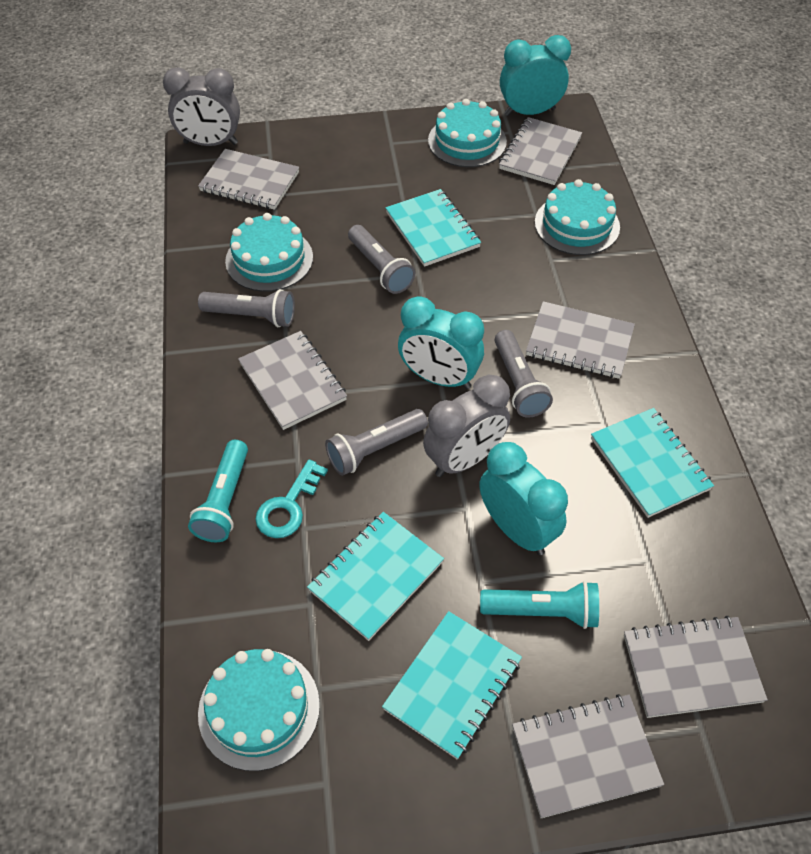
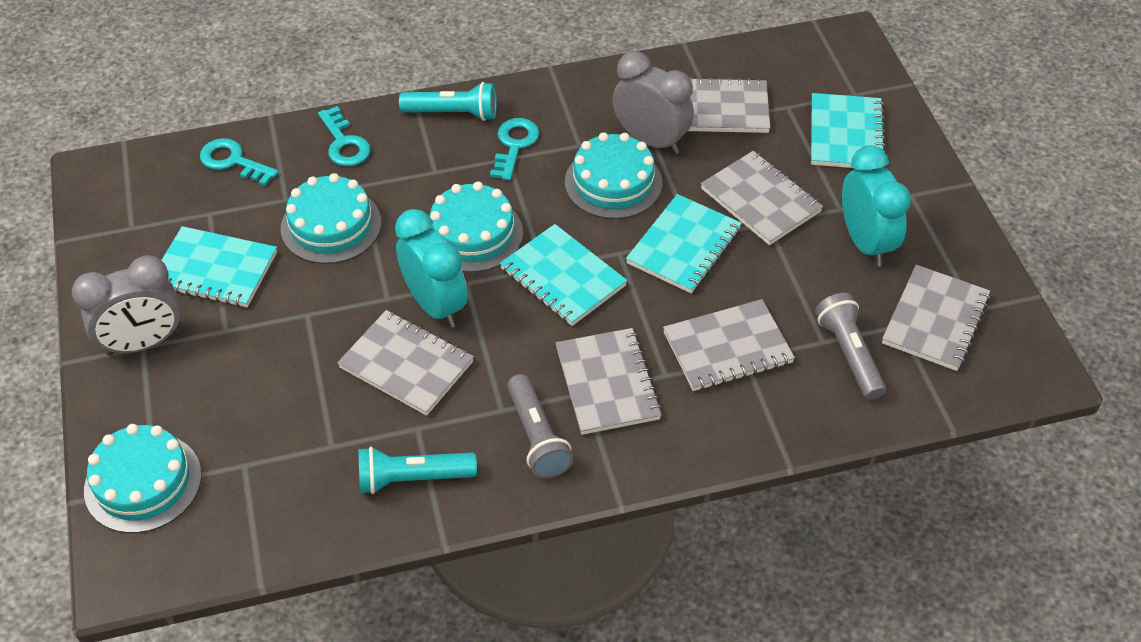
grey flashlight: [198,289,295,327] [325,409,428,476] [348,225,415,294] [494,330,553,418] = 4 -> [507,374,574,479] [815,293,886,400] = 2
turquoise clock: [398,296,484,389] [479,442,568,555] [500,35,571,116] = 3 -> [395,209,468,328] [842,145,911,267] = 2
turquoise key: [255,459,328,538] = 1 -> [200,138,279,186] [318,106,371,166] [490,118,539,181] = 3

